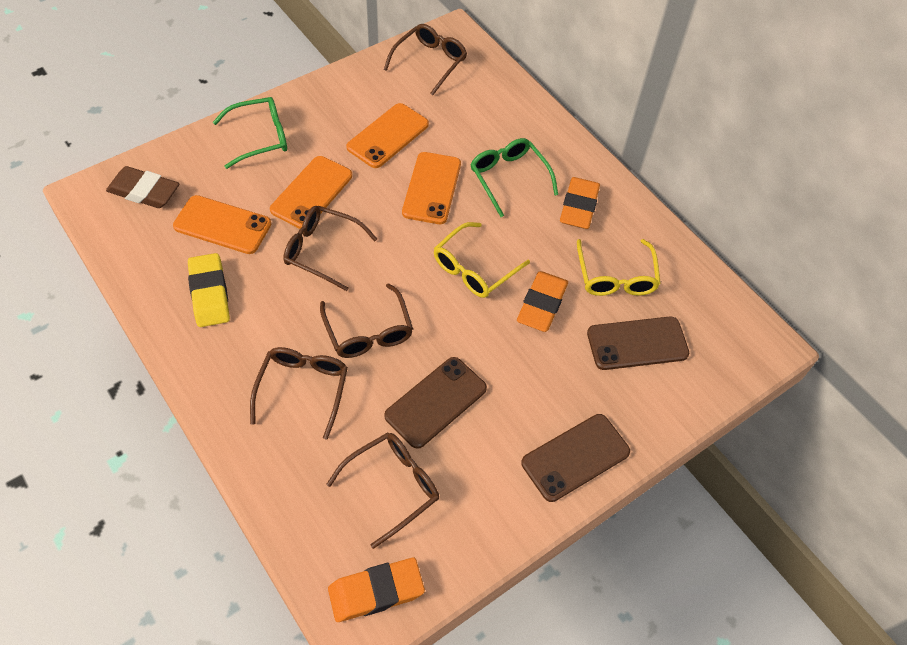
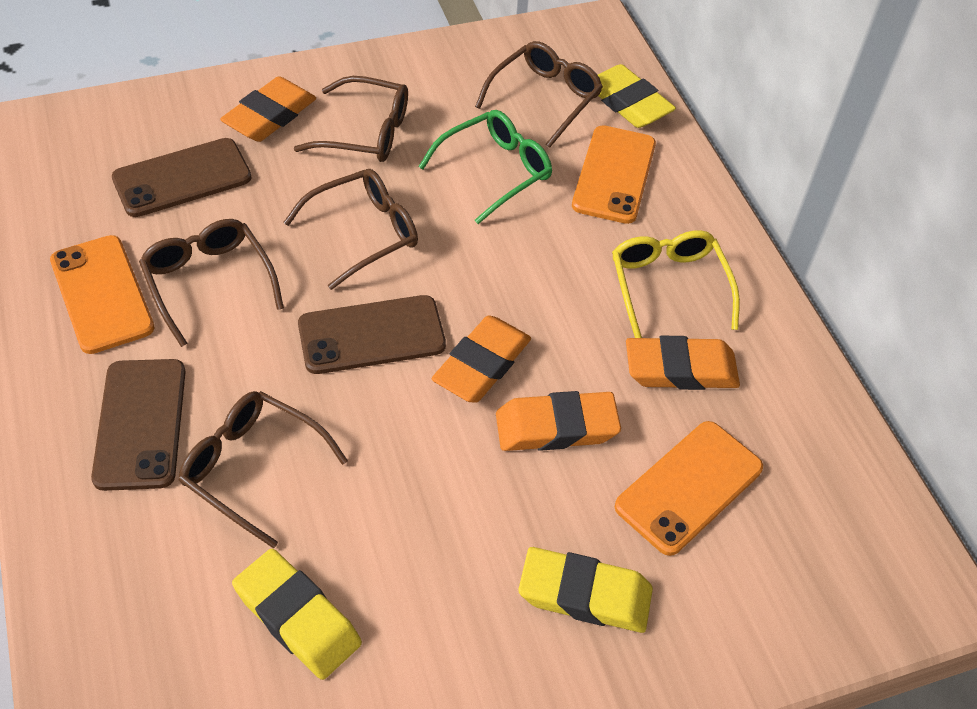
brown eraser: [106,166,179,208] = 1 -> none = 0
green glasses: [213,97,287,169] [470,138,558,217] = 2 -> [419,110,552,224] = 1
orange eraser: [328,557,425,622] [517,271,568,332] [560,177,600,229] = 3 -> [220,76,316,142] [432,315,531,403] [496,391,621,451] [626,336,740,390] = 4
orange phone: [173,195,271,254] [270,156,352,229] [346,103,429,168] [402,152,461,224] = 4 -> [50,235,154,354] [572,125,656,224] [615,421,763,556] = 3
yellow eraser: [188,253,230,327] = 1 -> [232,549,362,680] [518,547,653,633] [598,64,676,128] = 3
yellow glasses: [434,222,530,298] [577,239,661,296] = 2 -> [612,231,740,338] = 1

